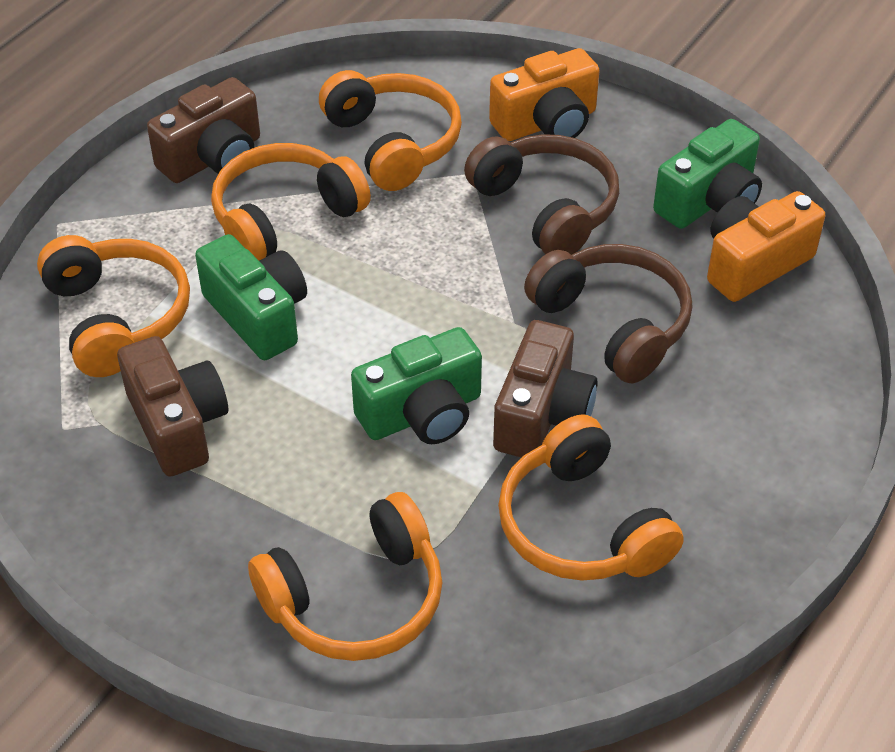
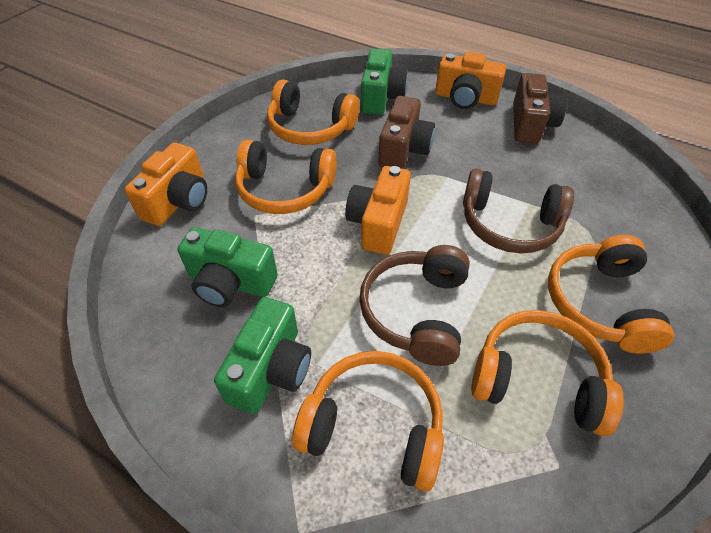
brown camera: [117,336,228,477] [147,77,260,183] [493,320,598,458] = 3 -> [378,96,435,169] [513,73,567,144] = 2
orange camera: [489,48,600,141] [707,191,825,302] = 2 -> [124,142,207,226] [345,166,411,255] [435,51,506,109] = 3

